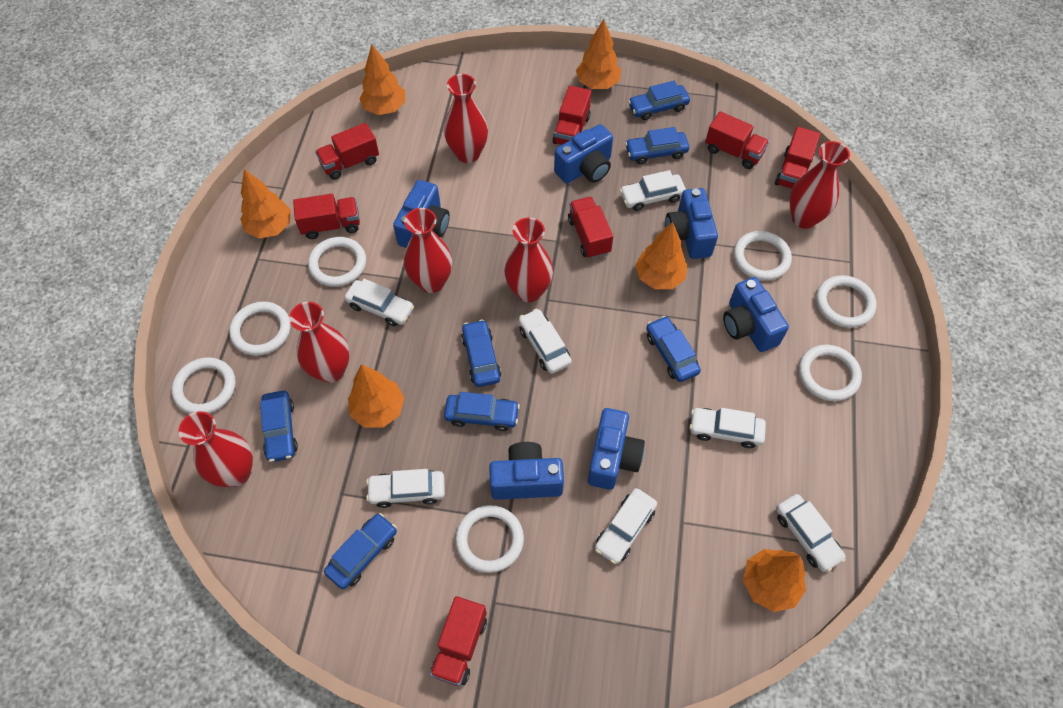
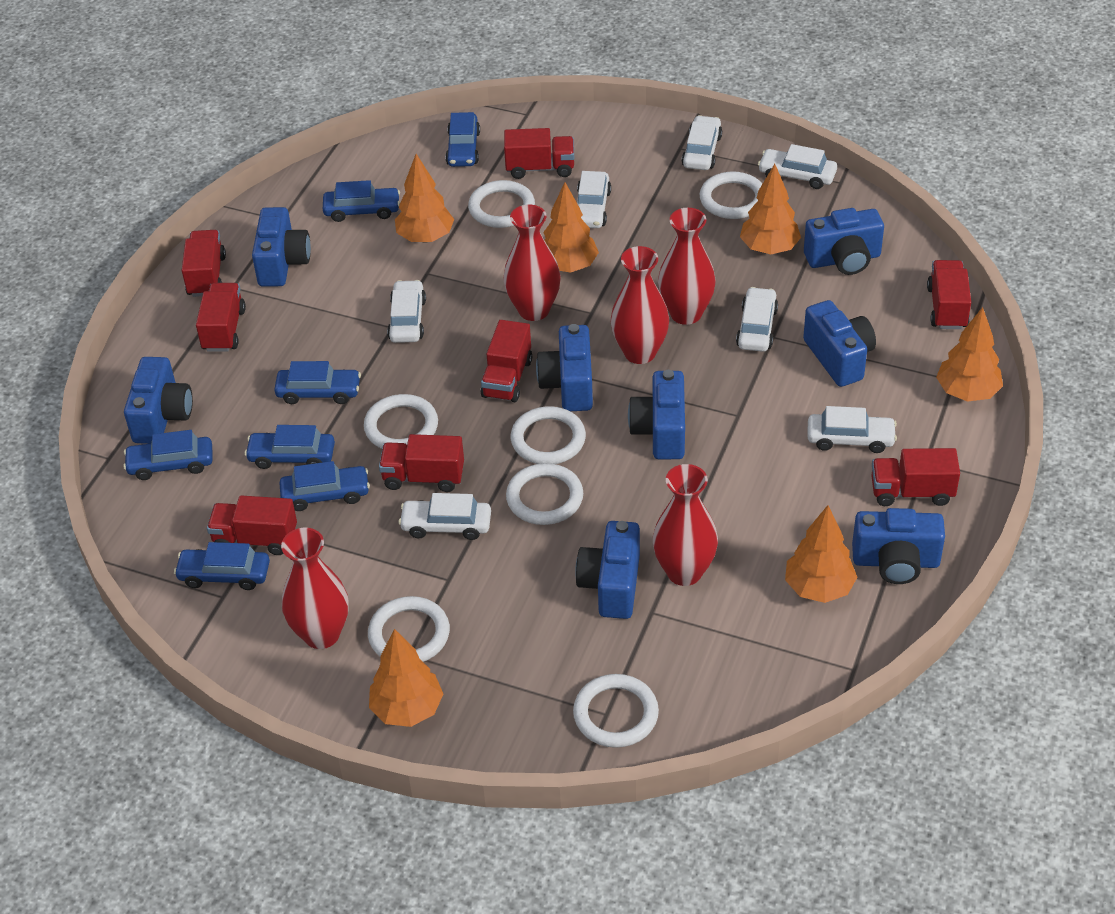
blue camera: [393,180,450,248] [489,442,564,500] [554,124,613,184] [588,408,645,490] [665,188,718,259] [723,277,789,352] = 6 -> [124,357,193,444] [252,207,311,287] [536,324,593,411] [575,521,640,619] [628,370,685,459] [803,300,876,387] [804,208,884,275] [852,508,945,584] = 8
red truck: [293,194,360,239] [315,123,379,180] [430,596,487,686] [553,86,591,145] [568,197,613,259] [705,111,769,169] [775,127,820,189] = 7 -> [182,230,226,297] [196,283,246,352] [207,496,297,555] [379,434,464,492] [481,320,532,402] [504,128,574,179] [871,448,960,506] [927,260,971,329] = 8
red vase: [179,411,253,487] [289,302,350,383] [404,208,452,293] [444,74,488,163] [504,217,553,302] [789,141,850,229] = 6 -> [281,528,349,649] [503,205,561,321] [611,246,669,364] [653,464,718,586] [658,208,716,325] = 5

